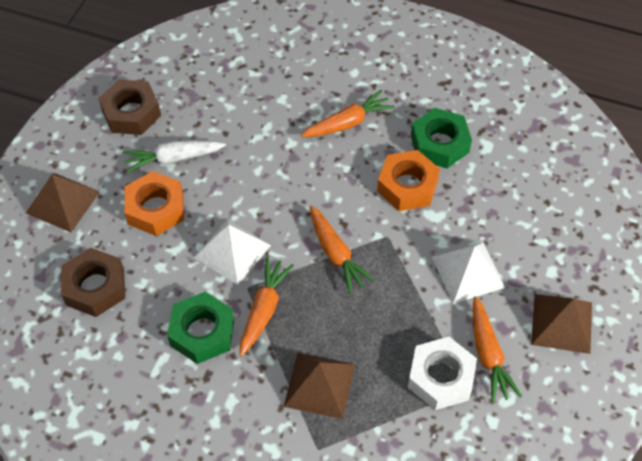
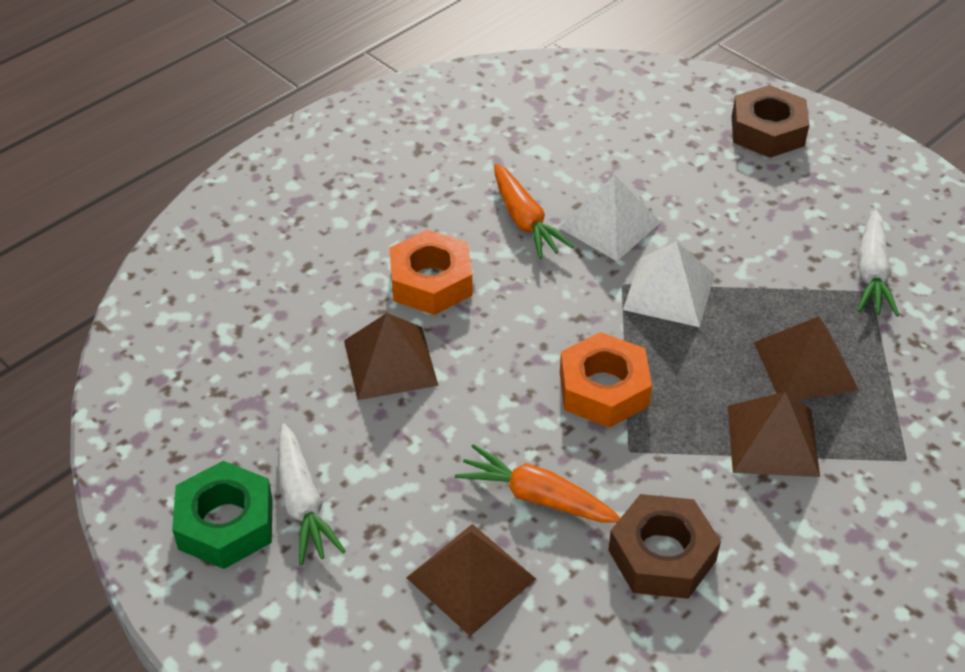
brown pyramid: [26,173,100,232] [284,353,355,419] [531,294,592,354] = 3 -> [344,313,438,400] [406,524,536,636] [728,392,820,477] [754,316,859,400] = 4
green nut: [167,292,234,364] [411,108,472,168] = 2 -> [172,461,273,569] = 1
orange carrot: [240,257,294,357] [301,90,395,137] [310,205,375,294] [473,296,522,403] = 4 -> [455,444,621,523] [494,164,574,259] = 2
white carrot: [123,140,226,173] = 1 -> [278,423,346,565] [857,210,899,317] = 2
white nut: [408,337,477,410] = 1 -> none = 0

